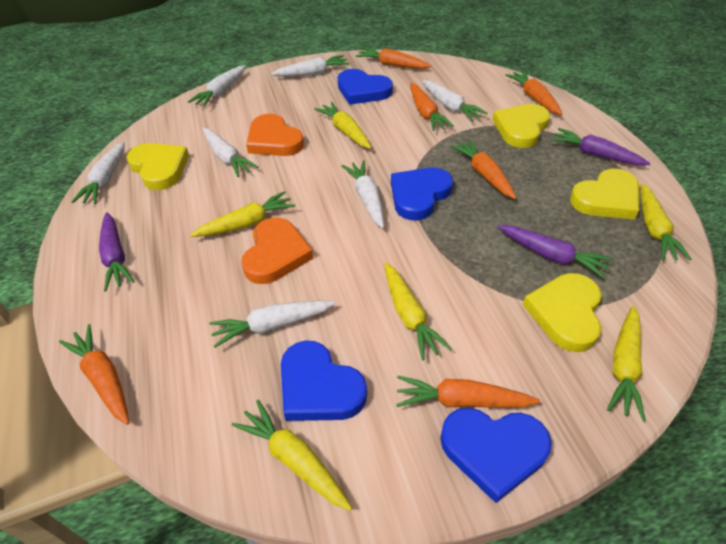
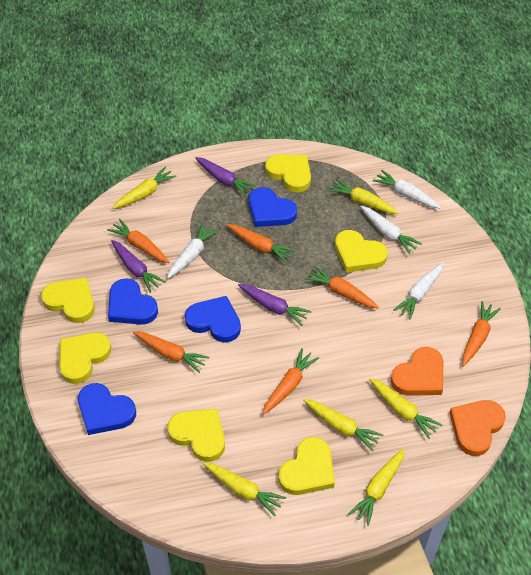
white carrot: [71,141,125,204] [188,65,246,107] [202,128,258,177] [209,300,336,348] [271,55,350,77] [341,160,384,228] [422,80,487,121] = 7 -> [167,223,219,279] [360,206,422,254] [373,170,441,208] [393,263,444,320] = 4
yellow heart: [127,143,189,190] [493,104,550,148] [523,273,602,352] [570,169,639,220] = 4 -> [41,278,95,323] [59,332,111,384] [167,409,225,462] [265,154,311,192] [279,437,335,495] [335,230,388,272] = 6

